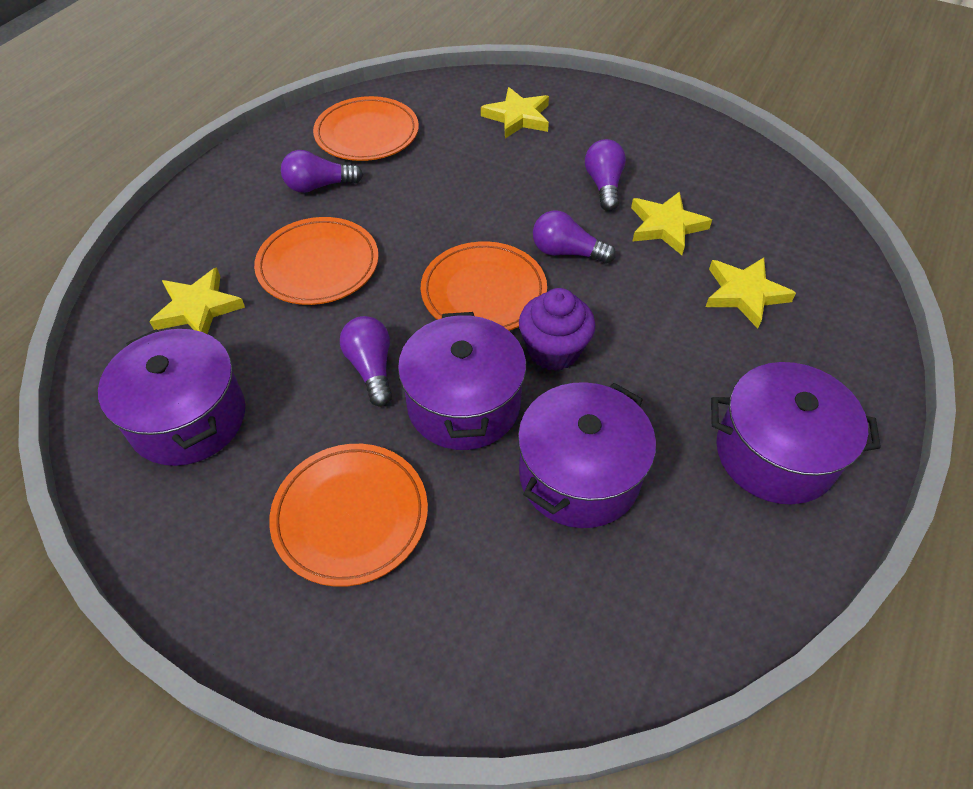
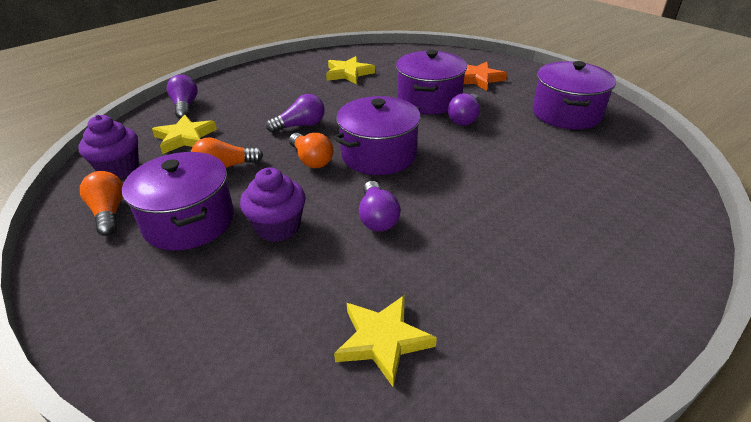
orange light bulb: none = 0 -> [80,171,123,236] [191,138,263,168] [289,133,333,168] = 3
orange plate: [254,217,379,305] [269,444,428,587] [313,96,419,161] [421,241,547,331] = 4 -> none = 0
orange star: none = 0 -> [464,62,507,91] = 1
purple cupcake: [519,288,595,371] = 1 -> [78,115,139,179] [240,167,306,242] = 2
yellow star: [149,267,245,334] [481,87,549,138] [631,191,712,255] [706,258,796,328] = 4 -> [152,114,217,154] [326,56,375,84] [334,295,437,387] = 3

